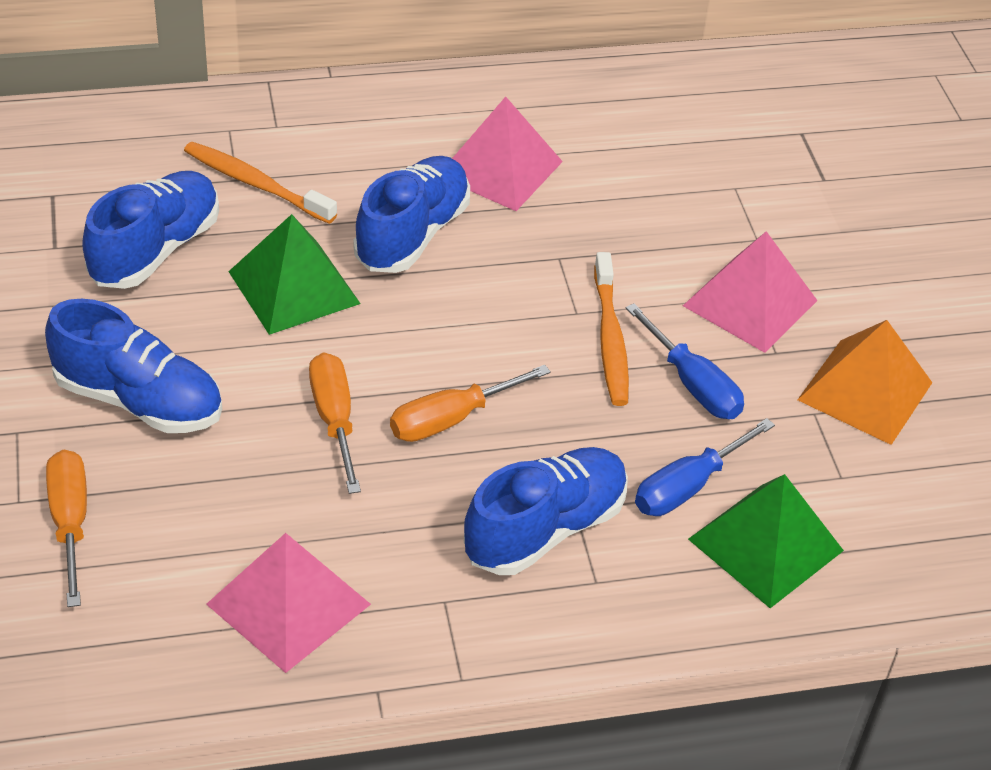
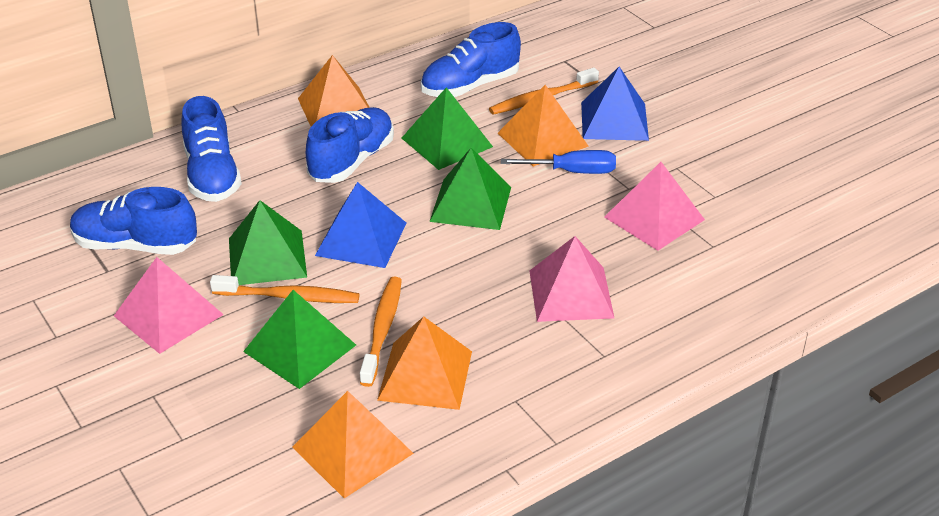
blue pyramid: none = 0 -> [315,182,406,268] [581,67,649,141] = 2
blue screwdriver: [626,304,744,419] [635,418,775,516] = 2 -> [501,150,616,174] = 1
green pyramid: [228,214,361,335] [688,474,844,608] = 2 -> [229,200,307,285] [243,290,356,389] [402,87,493,170] [429,148,511,230] = 4
orange pyramid: [797,320,932,445] = 1 -> [292,391,414,498] [298,55,370,126] [377,316,472,410] [498,85,589,167] = 4
orange screwdriver: [46,449,87,607] [309,352,361,494] [390,365,551,442] = 3 -> none = 0
orange toothbrush: [184,142,337,224] [594,252,629,406] = 2 -> [210,275,360,303] [360,277,402,387] [489,68,599,115] = 3

